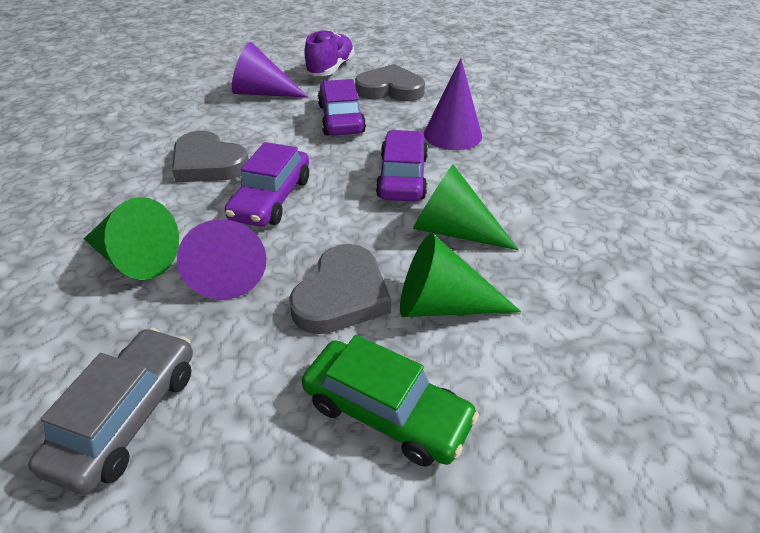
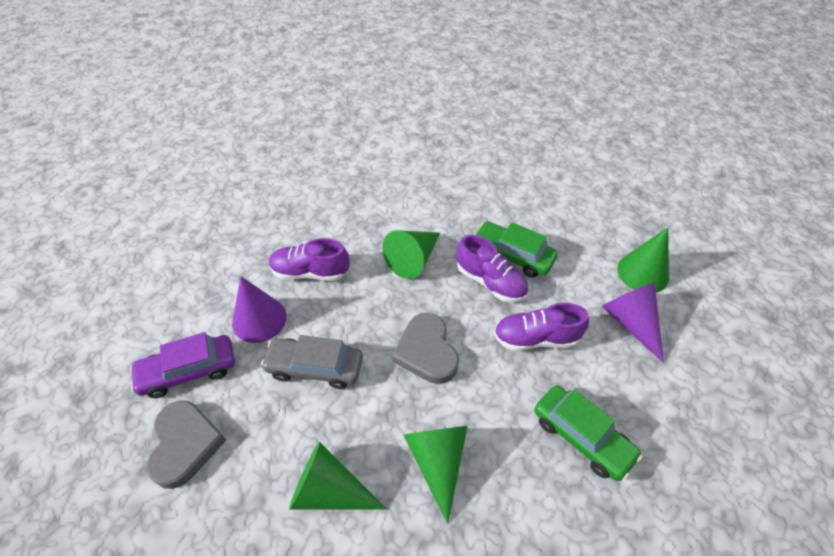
green car: [302,335,479,467] = 1 -> [473,221,558,277] [534,385,642,481] = 2
green cone: [84,197,179,280] [400,233,522,317] [413,164,519,250] = 3 -> [289,441,387,510] [382,230,440,279] [403,426,468,524] [617,228,669,293] = 4
grey heart: [172,131,249,182] [289,244,391,334] [355,64,425,101] = 3 -> [147,400,226,489] [392,313,459,384] = 2
purple car: [225,142,309,227] [318,79,366,136] [376,130,428,201] = 3 -> [130,332,235,398] = 1
purple cone: [177,219,266,300] [232,42,308,98] [424,58,482,150] = 3 -> [232,276,287,343] [602,283,664,363] = 2
purple shoe: [305,30,355,76] = 1 -> [269,238,350,281] [457,235,528,302] [494,303,589,351] = 3

